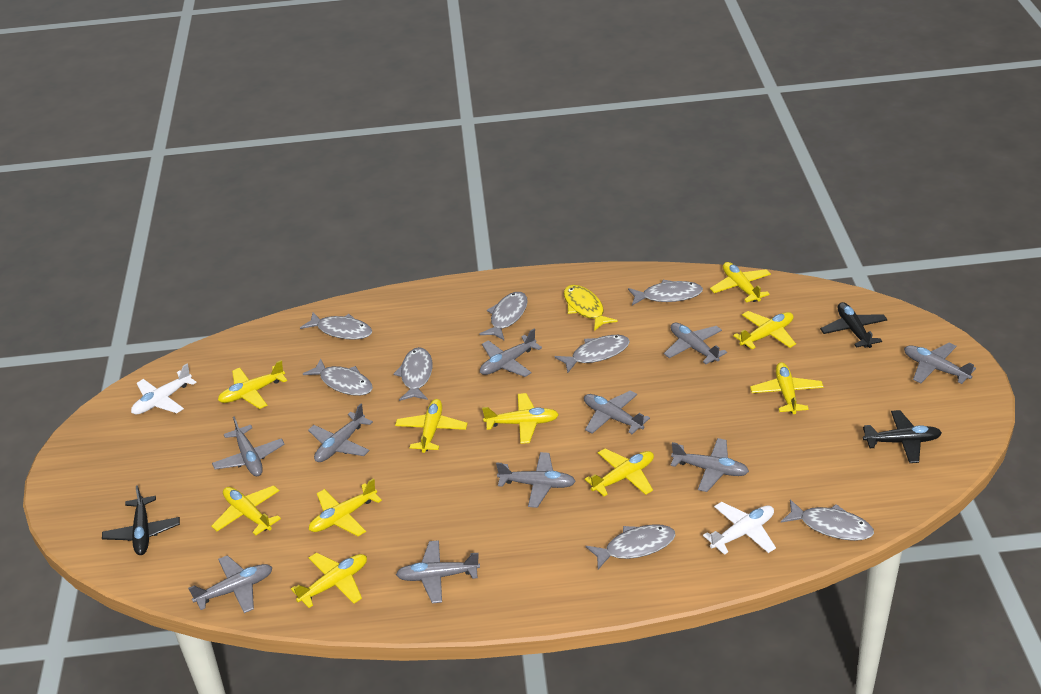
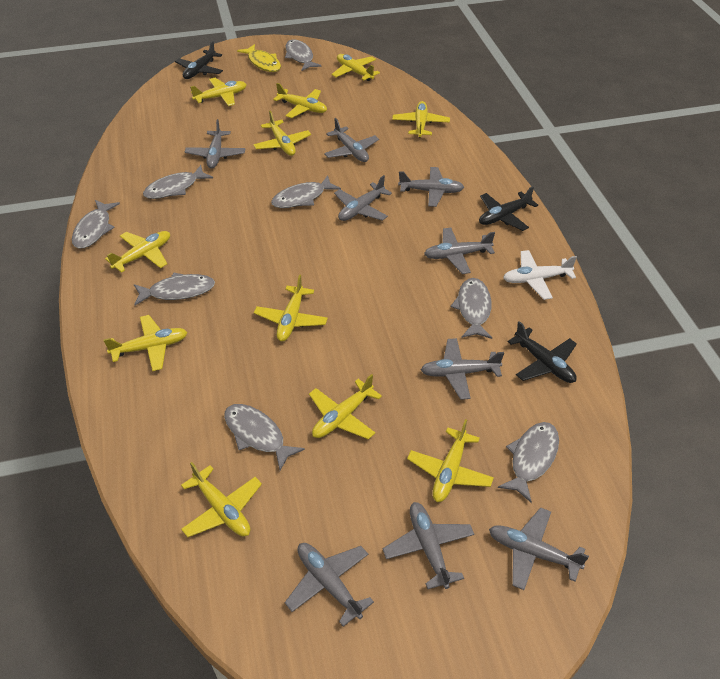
grey plane: [188,555,273,613] [212,417,285,476] [308,404,373,462] [396,540,480,603] [480,329,542,377] [496,452,576,508] [584,391,650,434] [664,323,727,364] [670,438,749,492] [904,343,976,384] = 10 -> [185,119,245,169] [285,543,374,626] [324,118,379,162] [334,175,392,221] [383,502,474,589] [398,167,464,207] [421,338,504,400] [424,228,495,274] [489,507,589,590] = 9
white plane: [131,364,197,414] [703,502,776,555] = 2 -> [503,250,577,300] = 1
yellow plane: [211,486,281,535] [218,360,287,409] [291,553,367,608] [309,478,382,536] [395,399,468,453] [482,393,559,444] [585,448,654,496] [710,262,771,303] [733,311,796,350] [750,362,824,414] = 10 -> [104,315,188,371] [105,231,170,273] [181,462,262,537] [190,78,247,106] [253,111,311,156] [254,275,328,342] [273,83,327,118] [309,374,382,440] [331,54,380,81] [392,101,450,138] [407,419,494,502] = 11

